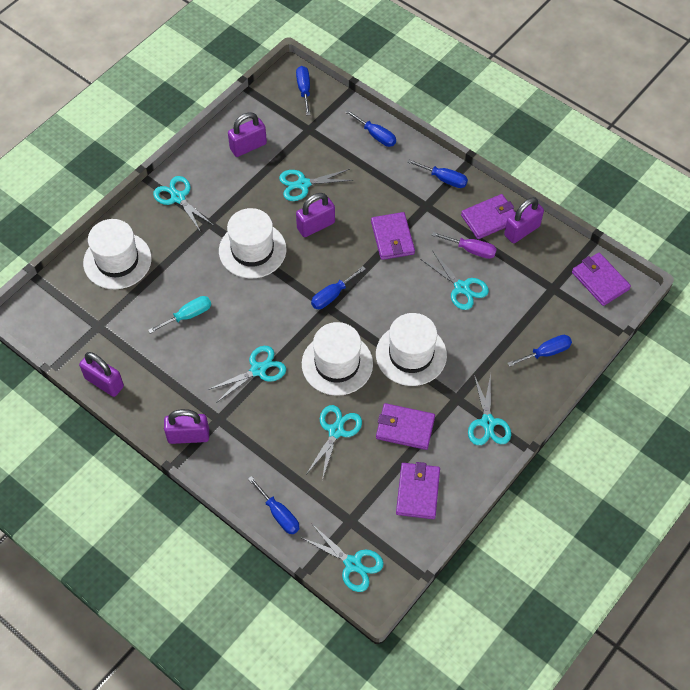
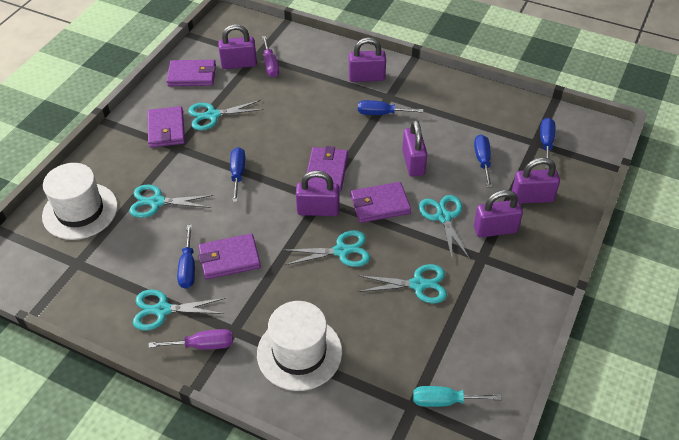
blue screwdriver: [248,476,299,534] [296,66,311,116] [311,266,365,309] [345,110,396,147] [407,159,468,188] [507,335,572,367] = 6 -> [177,225,195,289] [230,147,245,202] [358,100,423,115] [474,135,492,188] [540,118,555,169] = 5
purple padlock: [79,352,124,397] [164,409,209,444] [228,112,267,157] [296,193,335,237] [504,197,544,243] = 5 -> [218,24,257,69] [296,170,340,216] [349,38,386,82] [402,120,427,177] [474,190,523,238] [512,158,560,204] = 6
purple screwdriver: [432,232,497,259] = 1 -> [149,329,233,350] [262,36,279,77] = 2
turquoise scissors: [153,176,213,232] [208,346,286,403] [279,169,353,201] [300,523,384,592] [307,405,362,480] [420,250,489,310] [468,373,511,445] = 7 -> [129,185,213,218] [133,289,225,331] [188,100,264,130] [283,230,370,267] [358,264,447,303] [419,195,470,259] = 6
white hat: [83,219,152,289] [219,208,286,278] [302,322,373,396] [376,313,447,386] = 4 -> [42,163,118,240] [257,301,342,391] = 2

